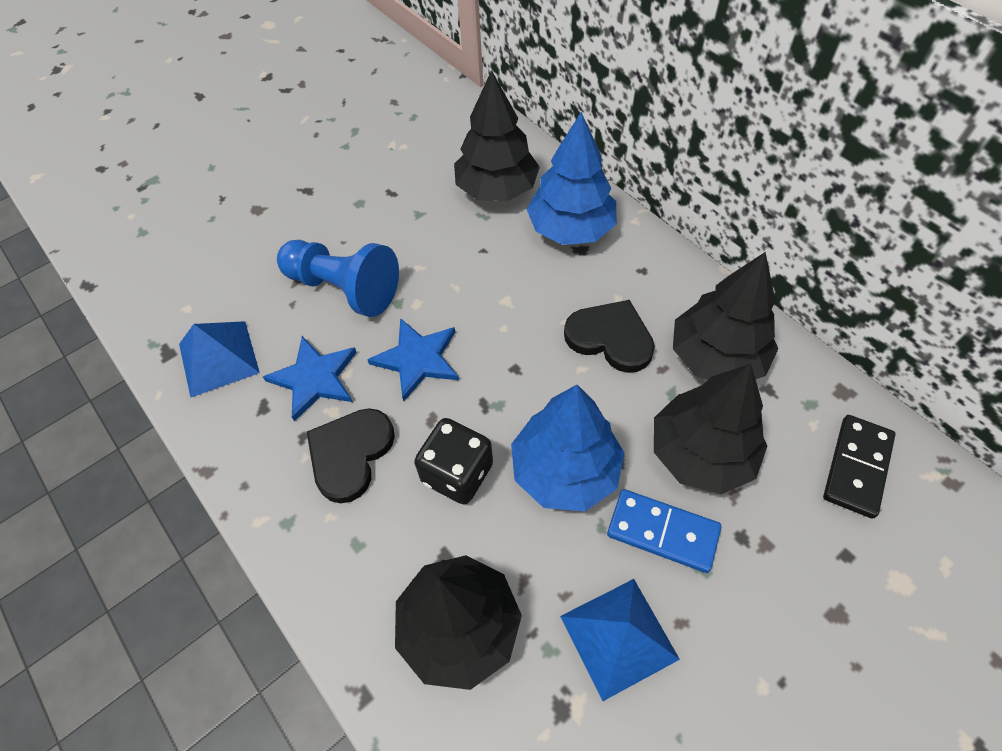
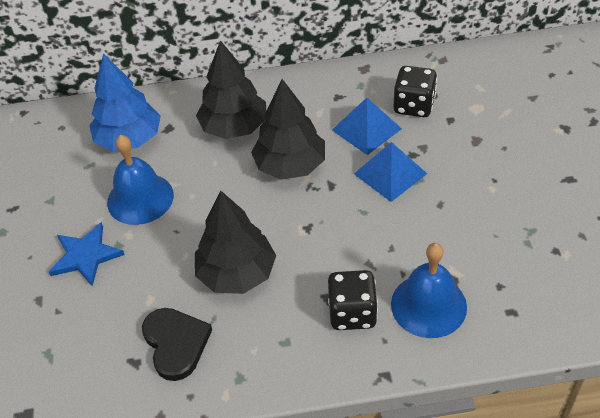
black dice: [414,418,493,504] = 1 -> [328,270,378,330] [394,66,437,117] = 2
black domino: [823,415,896,519] = 1 -> none = 0
black heart: [307,408,395,503] [564,300,655,373] = 2 -> [142,308,212,381] = 1
black tree: [395,555,522,690] [454,70,540,201] [654,364,767,494] [673,252,778,380] = 4 -> [195,191,276,294] [196,40,267,139] [251,79,325,180] = 3
blue bell: none = 0 -> [107,135,174,225] [391,243,467,338] = 2
blue domino: [607,489,721,573] = 1 -> none = 0
blue pawn: [277,240,399,317] = 1 -> none = 0
blue star: [263,336,357,422] [367,318,459,401] = 2 -> [49,222,125,286] = 1
blue tree: [511,385,624,511] [527,112,616,245] = 2 -> [89,53,161,151] = 1

